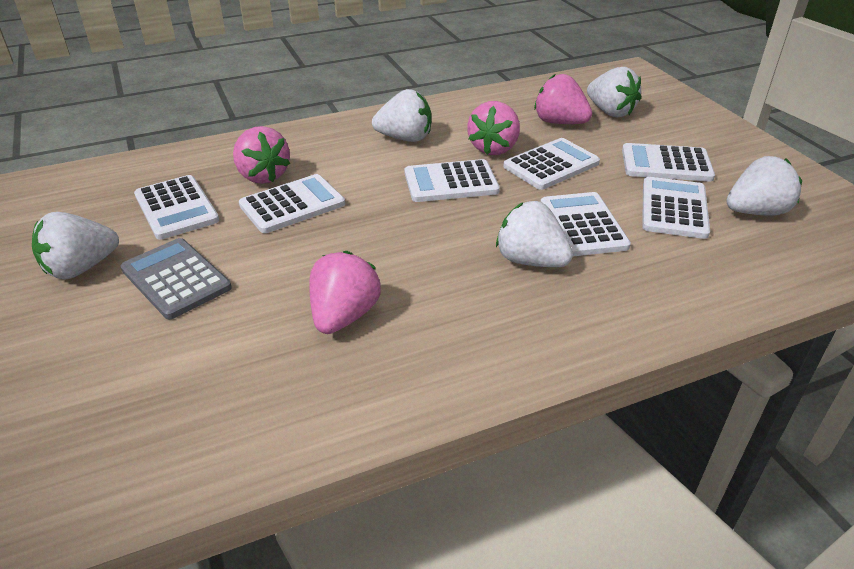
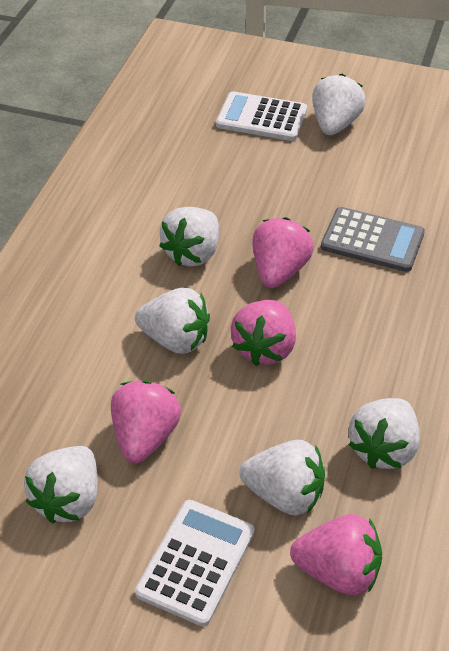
white calculator: [134,175,219,240] [239,174,345,233] [404,159,500,202] [503,138,600,190] [541,192,631,256] [622,143,715,181] [642,177,710,239] = 7 -> [135,500,255,627] [216,91,307,141] = 2
white strawberry: [32,212,119,280] [372,89,431,142] [496,201,573,267] [587,67,641,118] [726,156,802,216] = 5 -> [24,446,98,523] [135,288,210,354] [159,207,219,267] [239,440,325,515] [312,74,366,135] [348,398,420,469] = 6

